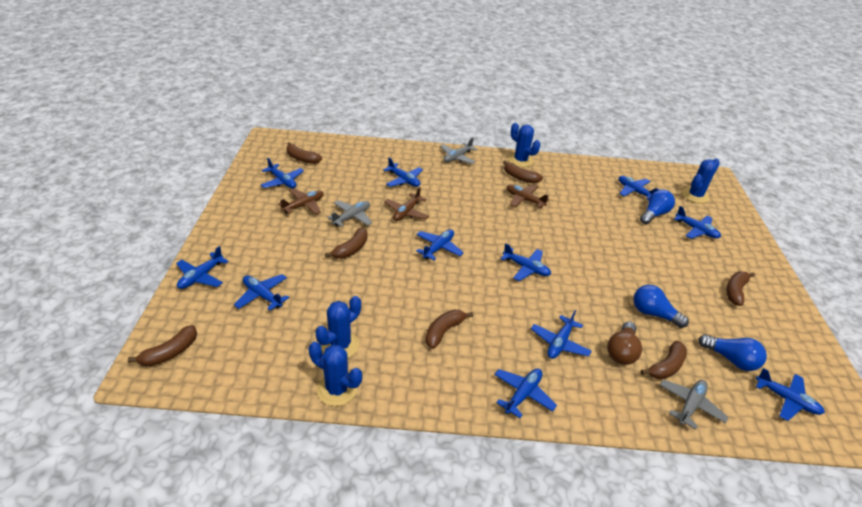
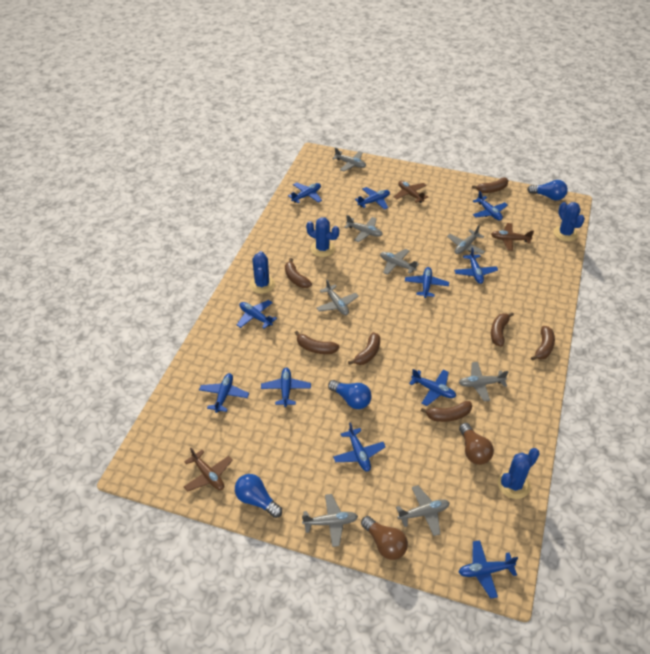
brown light bulb: [607,321,642,365] = 1 -> [361,516,408,560] [459,423,494,465] = 2
grey plane: [327,200,372,227] [440,138,478,164] [660,380,729,430] = 3 -> [302,494,358,547] [316,280,359,315] [332,148,366,171] [344,215,383,242] [380,249,419,275] [396,485,450,536] [447,225,485,255] [459,362,508,401] = 8

